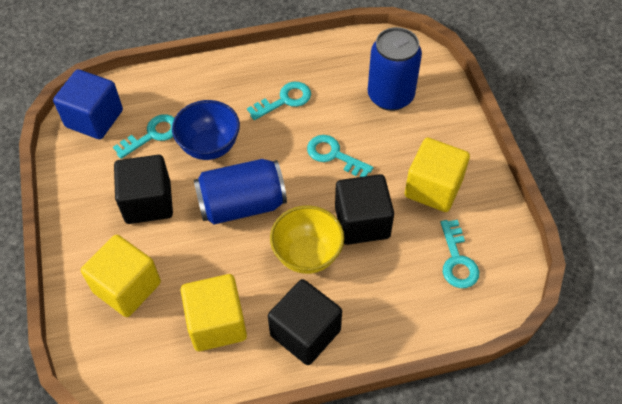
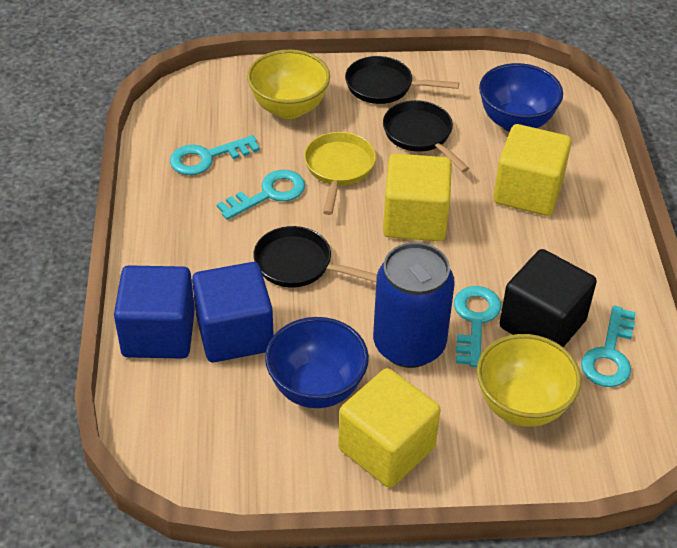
black cube: [114,155,173,224] [268,279,342,365] [335,174,394,245] = 3 -> [500,249,597,347] = 1
black pan: none = 0 -> [253,226,377,287] [345,56,459,104] [383,100,469,172] = 3
blue bowl: [172,100,240,160] = 1 -> [265,317,369,408] [479,63,563,132] = 2
blue can: [194,159,287,224] [368,27,422,111] = 2 -> [373,242,455,368] = 1
blue cube: [53,69,123,139] = 1 -> [114,265,195,359] [192,262,274,362] = 2
yellow bowl: [270,205,344,274] = 1 -> [247,50,330,119] [477,334,581,427] = 2
yellow pan: none = 0 -> [304,132,376,215] = 1

